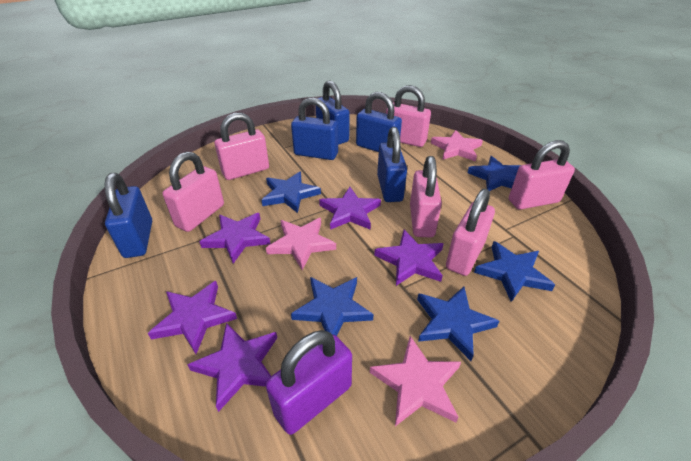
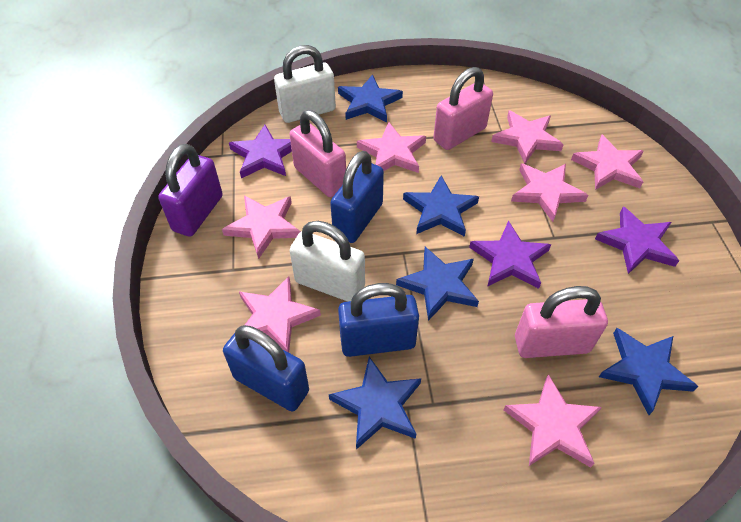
blue padlock: [105,173,152,258] [291,97,338,160] [316,80,350,145] [356,92,402,152] [377,127,407,202] = 5 -> [223,325,309,412] [330,151,384,243] [338,283,419,357] = 3
pink padlock: [163,152,224,232] [215,112,269,180] [386,85,431,147] [410,156,442,237] [446,189,495,276] [509,140,575,210] = 6 -> [290,110,346,197] [433,67,493,150] [515,286,608,358] = 3
pink star: [266,218,336,270] [370,336,461,426] [431,130,483,162] = 3 -> [222,195,301,259] [239,276,321,353] [357,122,426,173] [491,110,564,163] [503,374,602,467] [511,163,588,222] [571,135,644,190] = 7
purple star: [148,281,237,354] [188,323,277,412] [200,213,270,264] [319,187,381,230] [374,230,444,286] = 5 -> [229,125,292,178] [469,221,551,289] [595,206,679,274] = 3
white padlock: none = 0 -> [274,45,336,123] [290,221,365,302] = 2

